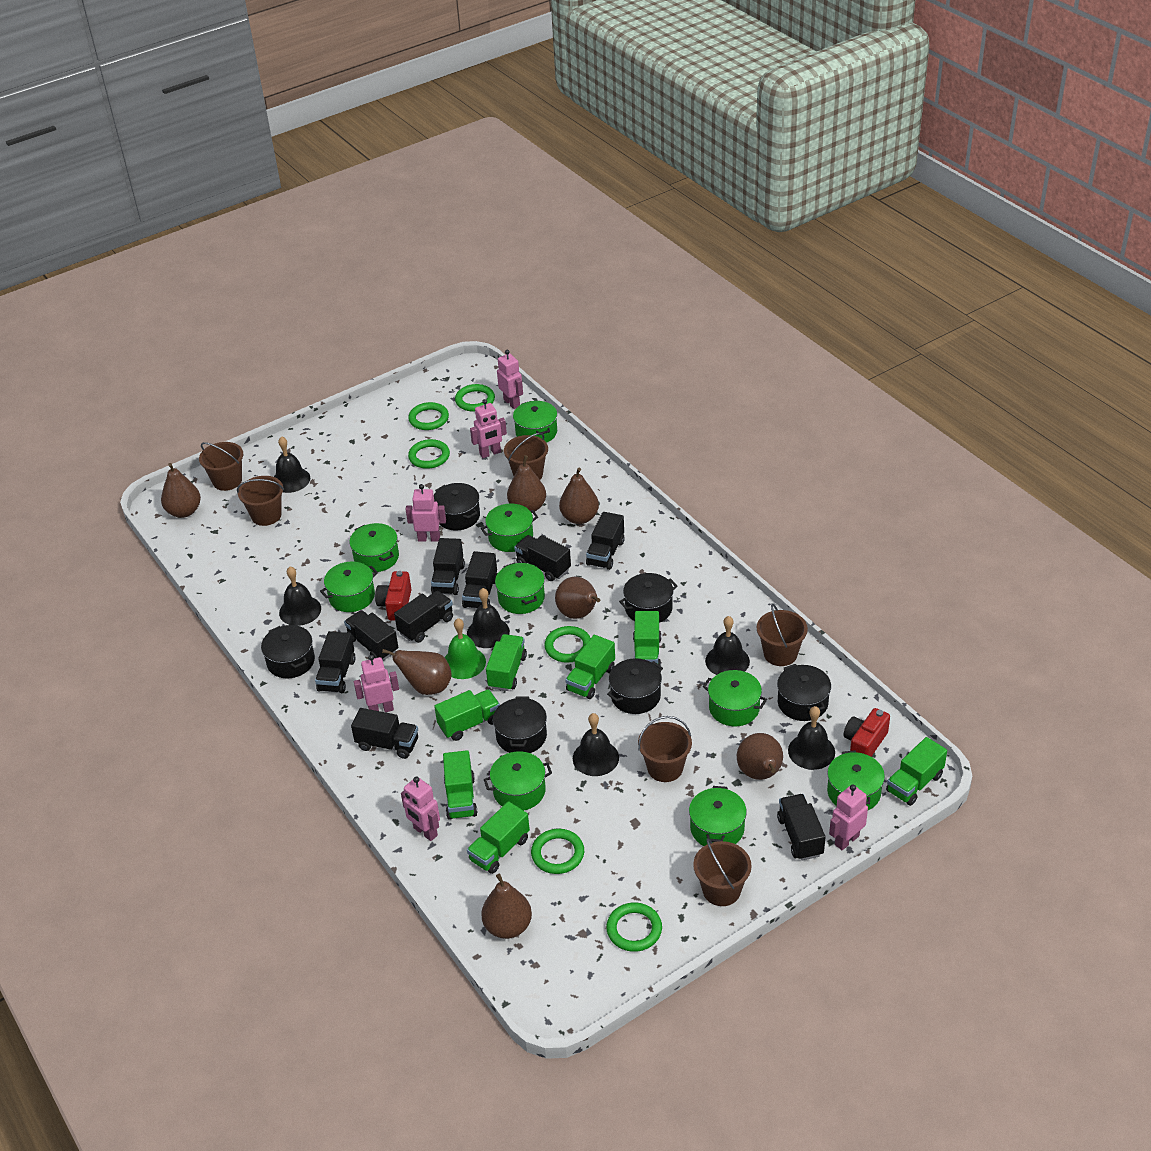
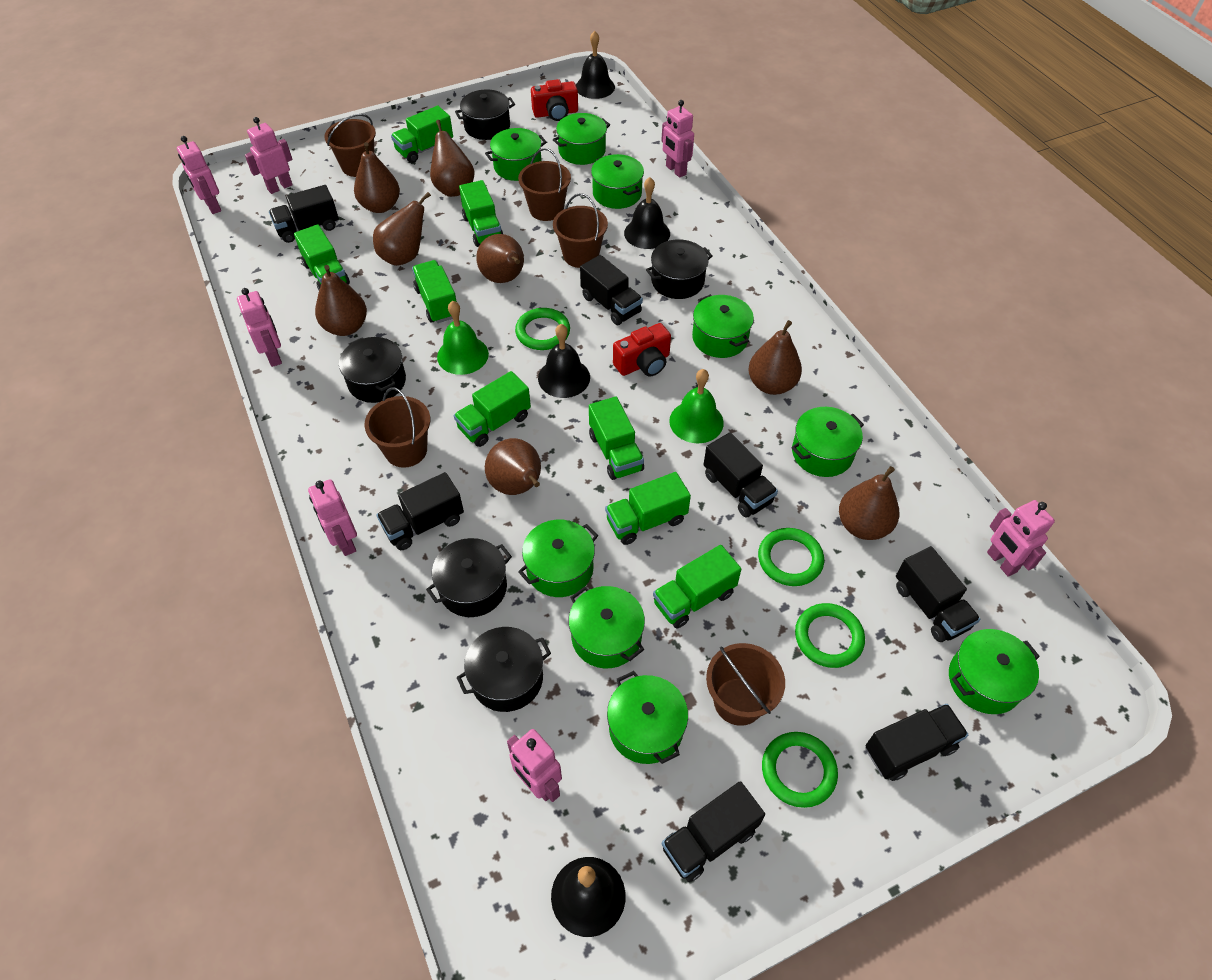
black bell: [274,436,310,493] [279,567,321,626] [467,588,510,648] [573,713,619,776] [705,616,750,675] [788,706,835,770] = 6 -> [538,324,590,398] [551,857,625,937] [576,31,615,99] [624,177,670,249] = 4
black pot: [261,625,315,678] [434,483,480,530] [493,697,547,753] [607,658,663,714] [619,573,677,623] [777,664,831,721] = 6 -> [339,337,406,403] [426,538,512,617] [455,89,515,140] [456,627,551,712] [646,239,712,299] = 5
black truck: [315,631,356,693] [344,610,398,661] [351,708,418,759] [394,591,453,643] [431,538,465,595] [462,551,498,608] [514,535,571,581] [586,512,625,570] [777,794,825,860] = 9 -> [269,185,339,243] [376,472,464,550] [580,255,643,325] [662,781,765,882] [704,432,778,518] [865,704,969,781] [896,546,980,642] = 7
brown bucket: [199,442,243,491] [237,476,284,526] [504,433,548,480] [638,716,692,782] [693,839,752,906] [757,603,808,666] = 6 -> [324,114,376,177] [364,387,430,468] [518,148,571,221] [553,193,608,268] [706,643,785,726] = 5
brown pear: [161,463,201,518] [382,649,452,695] [481,874,532,939] [507,455,546,512] [555,577,600,619] [559,468,599,524] [737,733,783,780] = 7 -> [315,265,367,336] [354,142,400,213] [373,192,431,266] [430,120,474,197] [476,234,524,283] [485,438,541,495] [748,320,802,395] [839,466,899,540] = 8
green bell: [444,618,486,679] = 1 -> [437,301,489,375] [669,369,724,444] = 2
green ring: [408,402,449,430] [408,439,450,469] [455,384,495,411] [531,829,584,874] [544,626,591,663] [606,903,662,952] = 6 -> [515,308,570,350] [758,528,824,586] [762,732,838,808] [795,603,865,668] = 4
green truck: [434,689,500,741] [443,750,478,820] [467,801,530,874] [486,634,527,691] [565,635,615,699] [633,611,661,670] [886,737,947,806] = 7 -> [294,224,350,290] [391,106,453,163] [412,260,457,323] [454,371,531,447] [459,180,503,247] [589,396,644,480] [605,472,691,545] [653,545,741,628] = 8
pink robot: [354,655,399,712] [401,777,440,841] [406,484,446,542] [470,399,507,458] [497,350,523,409] [829,784,868,850] = 6 -> [177,136,221,214] [237,288,282,367] [245,117,293,194] [308,479,357,556] [507,729,562,802] [661,100,694,178] [987,500,1055,577] = 7

